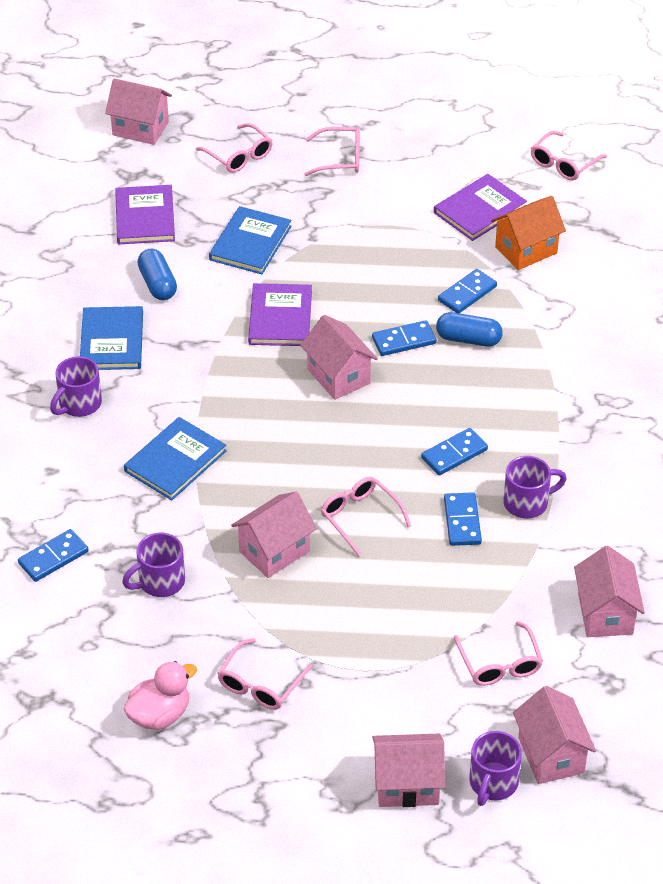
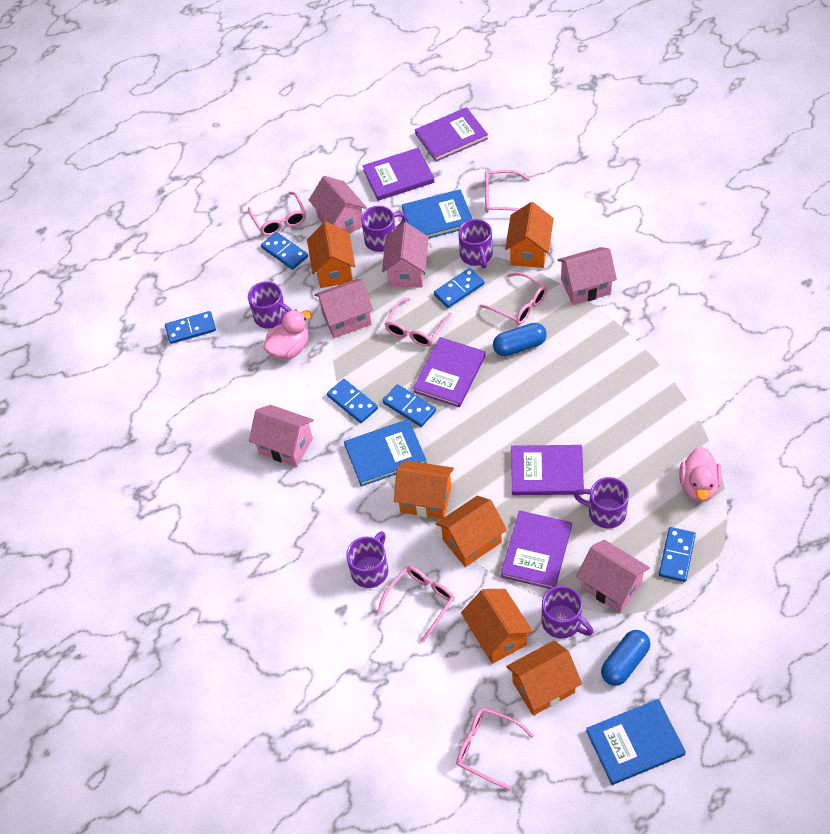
blue domino: [18,529,88,582] [372,320,437,356] [421,428,488,475] [438,269,497,313] [444,492,482,546] = 5 -> [165,311,216,344] [261,232,308,270] [327,379,378,423] [382,384,436,427] [434,268,484,308] [659,527,696,582] = 6
orange house: [491,196,566,270] = 1 -> [307,222,355,288] [394,460,454,519] [436,496,507,567] [461,589,533,664] [505,202,554,268] [506,640,582,716] = 6
pink duck: [124,661,197,730] = 1 -> [263,309,312,359] [679,447,722,502] = 2
purple book: [115,185,175,244] [248,283,312,346] [434,174,527,241] = 3 -> [363,148,434,201] [413,337,486,407] [415,107,488,162] [501,510,572,589] [511,445,584,495] = 5
purple mug: [50,356,102,417] [122,533,185,597] [469,731,522,806] [503,456,567,518] = 4 -> [248,281,291,329] [346,531,388,588] [361,206,407,252] [458,219,493,268] [542,586,593,639] [574,477,629,529] = 6

